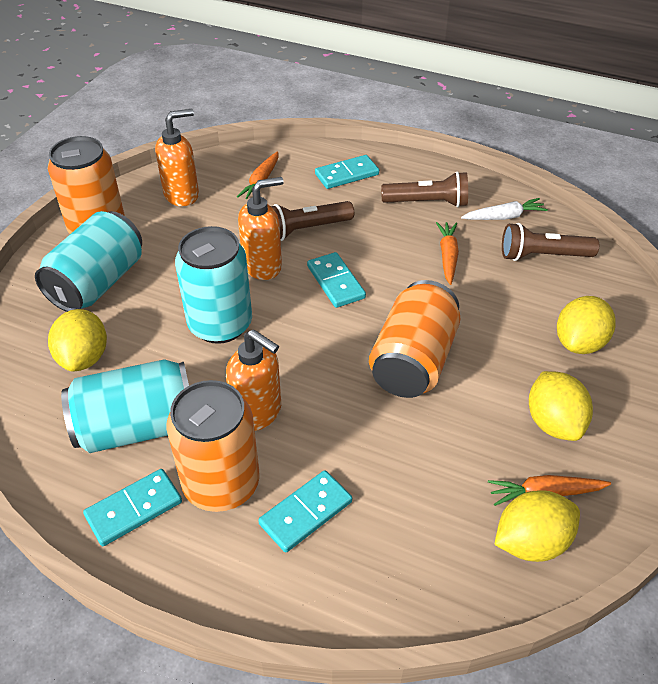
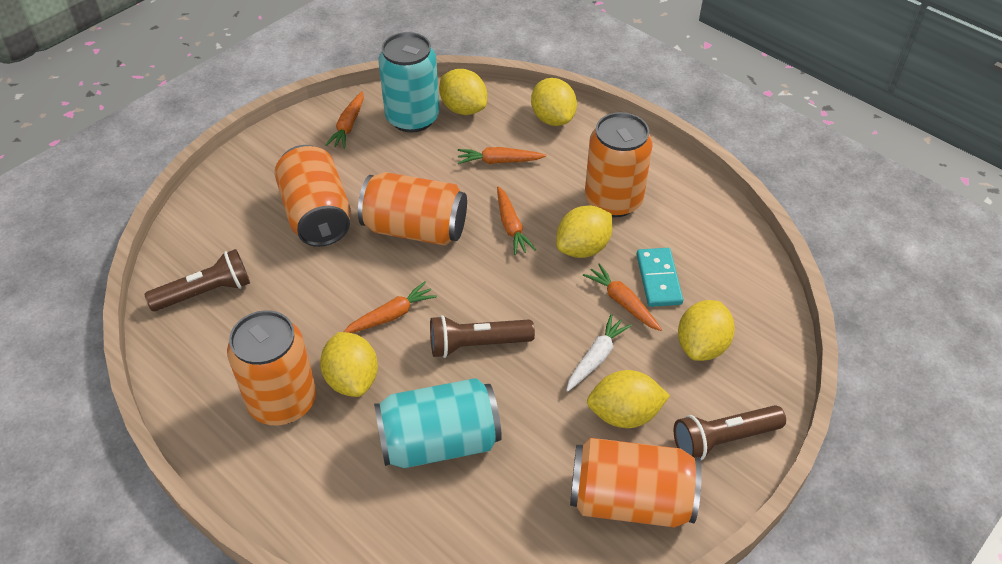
orange can: [48,136,125,234] [166,380,260,512] [369,280,461,398] = 3 -> [227,310,316,425] [274,145,351,247] [358,172,467,246] [570,438,702,527] [585,112,653,217] = 5
orange carrot: [237,151,278,199] [436,222,459,285] [488,475,611,506] = 3 -> [325,91,364,149] [343,282,437,333] [458,147,546,164] [497,186,536,255] [583,263,662,331] = 5
orange soap dispenser: [155,109,199,206] [226,329,281,431] [238,177,284,280] = 3 -> none = 0
turquoise can: [35,211,142,312] [61,359,189,453] [175,226,252,344] = 3 -> [374,378,502,468] [378,32,440,133] = 2
turquoise domino: [83,469,182,546] [258,470,352,553] [307,252,366,308] [315,155,379,189] = 4 -> [636,248,683,307] = 1
yellow lemon: [48,309,107,371] [494,490,580,562] [529,371,593,441] [557,296,615,354] = 4 -> [320,332,378,397] [439,69,487,115] [531,78,577,126] [556,205,612,258] [587,370,670,428] [678,300,735,361] = 6

